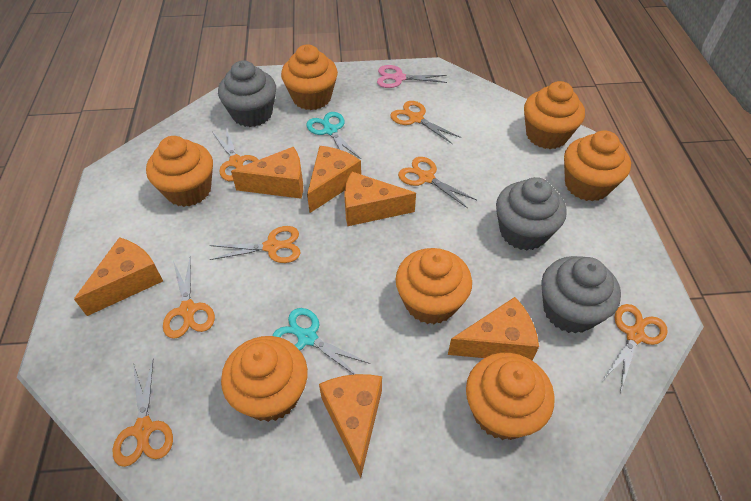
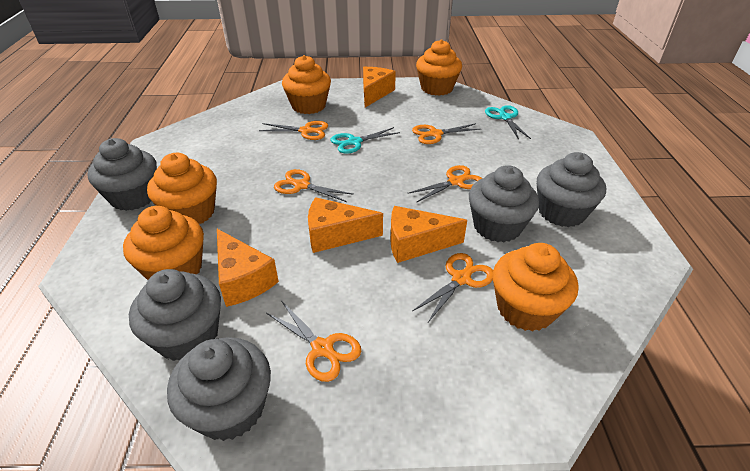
grey cupcake: [218,60,276,127] [496,177,567,251] [541,256,621,334] = 3 -> [87,138,157,211] [129,269,221,361] [167,337,271,441] [469,165,539,242] [537,152,606,227] = 5
orange cheese: [74,237,163,316] [231,147,303,199] [307,146,361,213] [319,374,382,478] [344,172,416,226] [448,297,539,361] = 6 -> [217,229,279,307] [308,197,383,253] [363,67,396,107] [390,206,467,263] = 4
orange cupcake: [146,136,213,207] [221,336,308,422] [281,44,338,110] [395,248,472,324] [466,353,555,440] [524,81,585,149] [564,130,631,201] = 7 -> [123,206,204,280] [147,153,217,224] [282,55,331,114] [416,39,462,96] [493,243,578,331] = 5
orange scissors: [113,360,173,467] [163,257,215,339] [209,226,301,263] [212,129,258,181] [390,101,461,144] [398,157,477,208] [602,304,667,393] = 7 -> [259,121,329,140] [266,302,361,382] [274,169,354,202] [408,165,482,203] [412,123,481,144] [412,253,493,322] = 6
pink scissors: [377,65,447,88] = 1 -> none = 0

